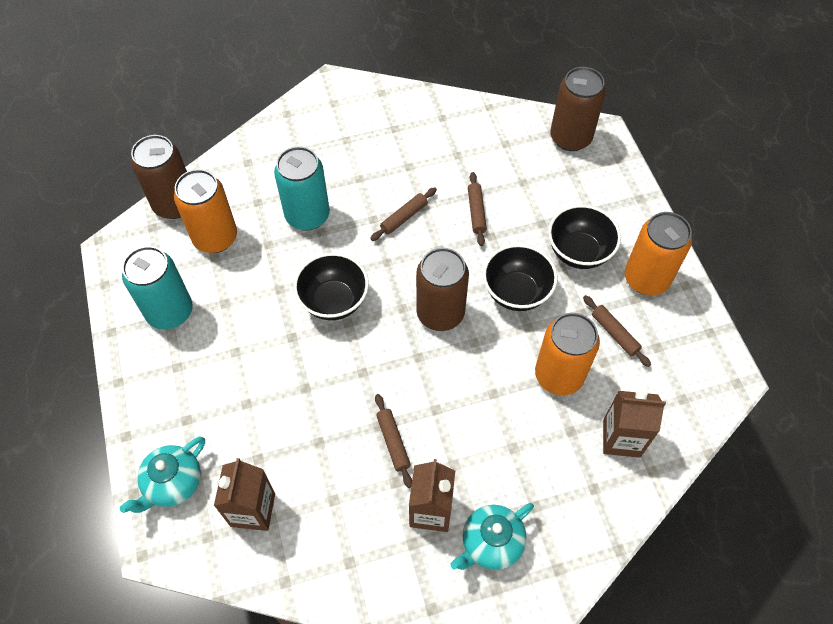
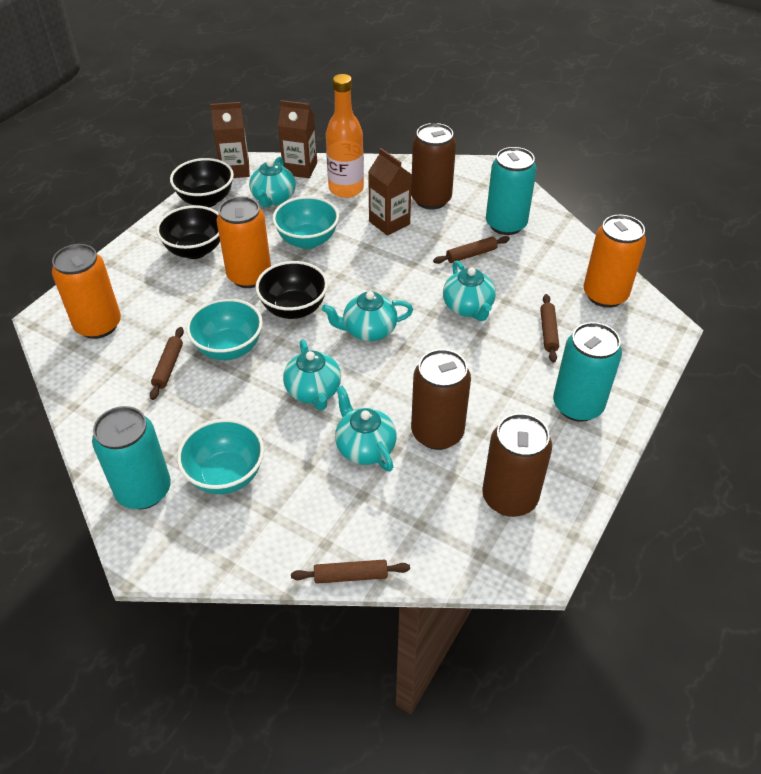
orange bottle: none = 0 -> [326,74,364,198] = 1
turquoise bowl: none = 0 -> [177,419,264,494] [186,298,263,360] [273,196,339,249] = 3
turquoise can: [122,246,193,330] [274,146,330,231] = 2 -> [92,406,171,509] [486,147,537,235] [553,322,622,422] = 3
turquoise teapot: [120,437,205,513] [450,503,534,570] = 2 -> [249,157,296,207] [283,340,341,411] [322,291,413,341] [335,385,397,472] [443,261,496,321] = 5

